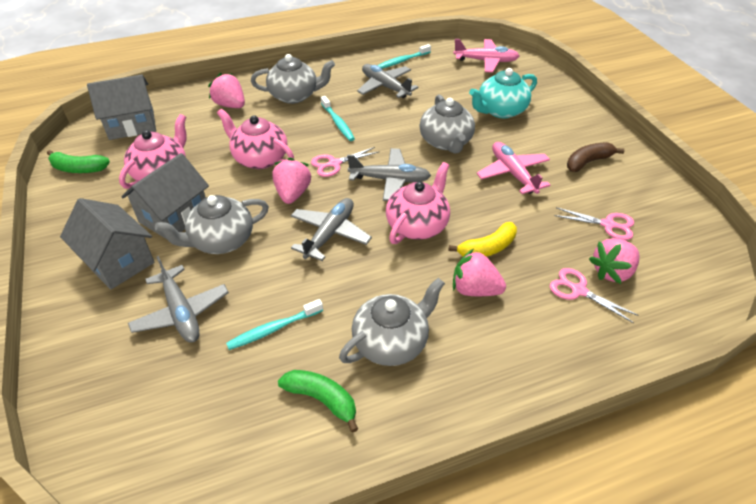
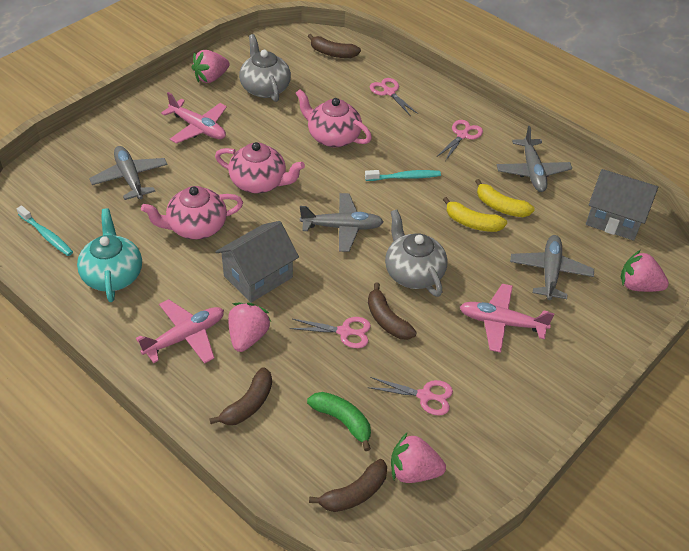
brown banana: [567,142,625,172] = 1 -> [209,367,272,425] [308,34,361,58] [309,459,387,512] [368,283,417,340] = 4
green banana: [47,150,110,173] [278,370,358,433] = 2 -> [307,392,371,451] = 1
grey house: [60,198,155,290] [87,75,156,140] [121,153,209,239] = 3 -> [215,221,299,303] [586,169,658,241] = 2
grey teapot: [155,195,269,254] [251,54,335,104] [339,278,445,366] [420,94,475,154] = 4 -> [239,34,291,102] [385,210,448,297] = 2
pink plane: [453,39,519,73] [477,142,550,194] = 2 -> [136,299,224,364] [161,92,227,144] [460,284,555,353] = 3
pink scissors: [311,147,378,177] [550,268,639,323] [554,207,634,240] = 3 -> [290,317,371,348] [368,377,453,416] [370,78,418,115] [438,120,483,161] = 4
turquoise toothbrush: [226,299,323,350] [321,96,355,141] [377,44,431,69] = 3 -> [17,205,73,256] [365,170,441,181] = 2
yellow banana: [449,222,517,257] = 1 -> [443,197,507,232] [475,179,535,217] = 2

